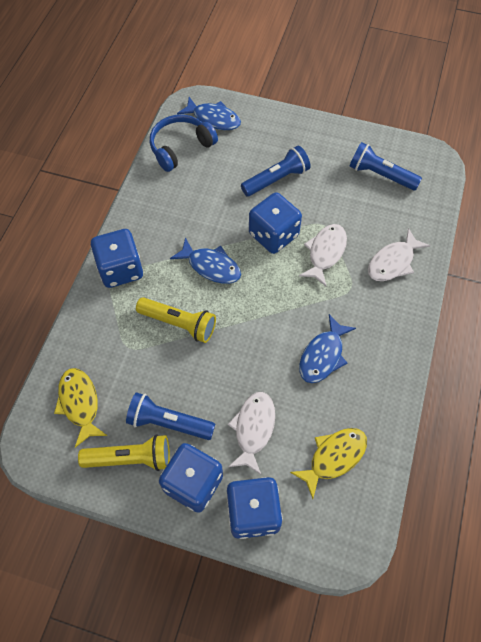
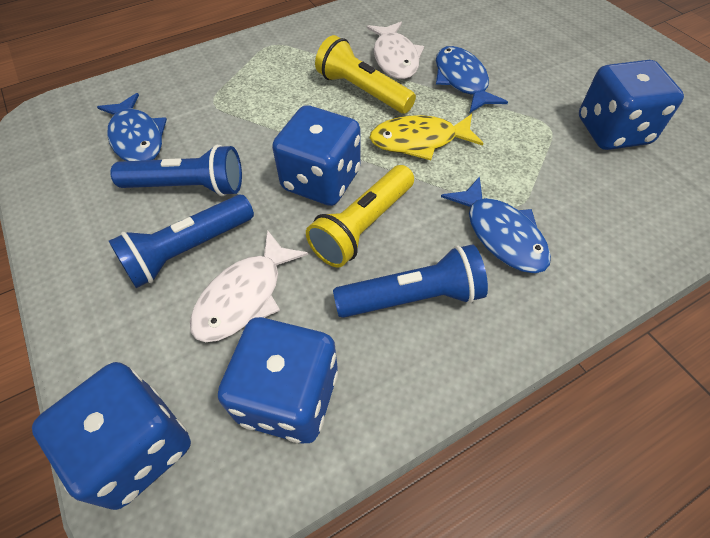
blue headphones: [150,115,218,172] = 1 -> none = 0
white fish: [228,392,275,475] [299,224,347,286] [368,228,430,281] = 3 -> [190,230,308,342] [367,22,424,79] = 2
yellow fish: [54,368,107,448] [290,428,367,499] = 2 -> [370,114,484,160] = 1

